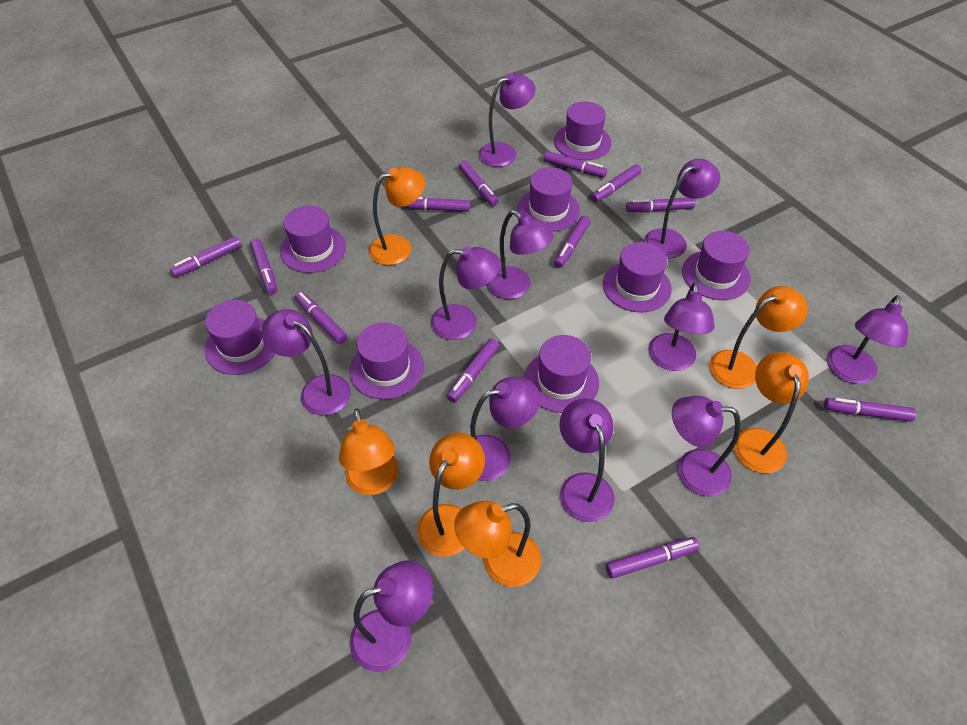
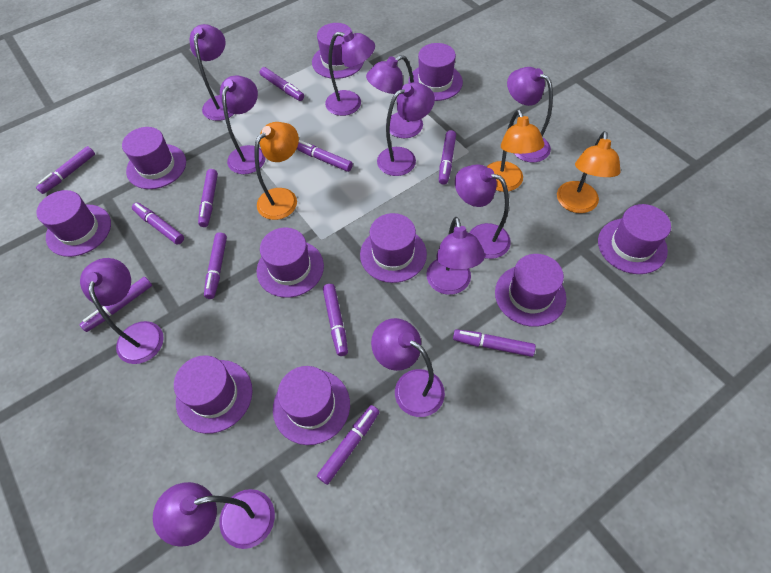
orange lamp: [339,408,399,495] [369,167,425,265] [417,433,485,557] [454,501,541,587] [709,286,808,389] [734,352,809,474] = 6 -> [255,122,299,220] [487,109,544,192] [557,131,621,213] = 3
purple hat: [204,300,275,375] [280,205,346,273] [349,322,424,400] [517,167,580,232] [524,335,599,413] [554,101,612,160] [603,242,672,313] [682,231,751,300] = 8 -> [36,190,111,257] [122,127,186,189] [174,356,253,434] [257,228,324,298] [273,366,350,445] [312,23,364,79] [360,213,427,283] [408,43,463,101] [495,254,566,327] [598,204,671,274] = 10
purple marker: [170,236,242,277] [250,238,277,294] [295,291,347,344] [403,197,470,212] [447,339,499,403] [459,160,499,206] [544,151,607,178] [554,216,590,268] [591,164,642,202] [606,537,699,579] [626,198,695,212] [824,398,916,422] = 12 -> [36,146,95,194] [79,277,152,332] [132,202,184,244] [198,169,218,227] [204,232,227,299] [260,67,304,101] [297,140,353,172] [317,405,380,485] [323,284,348,356] [439,130,456,185] [453,329,536,357] = 11

